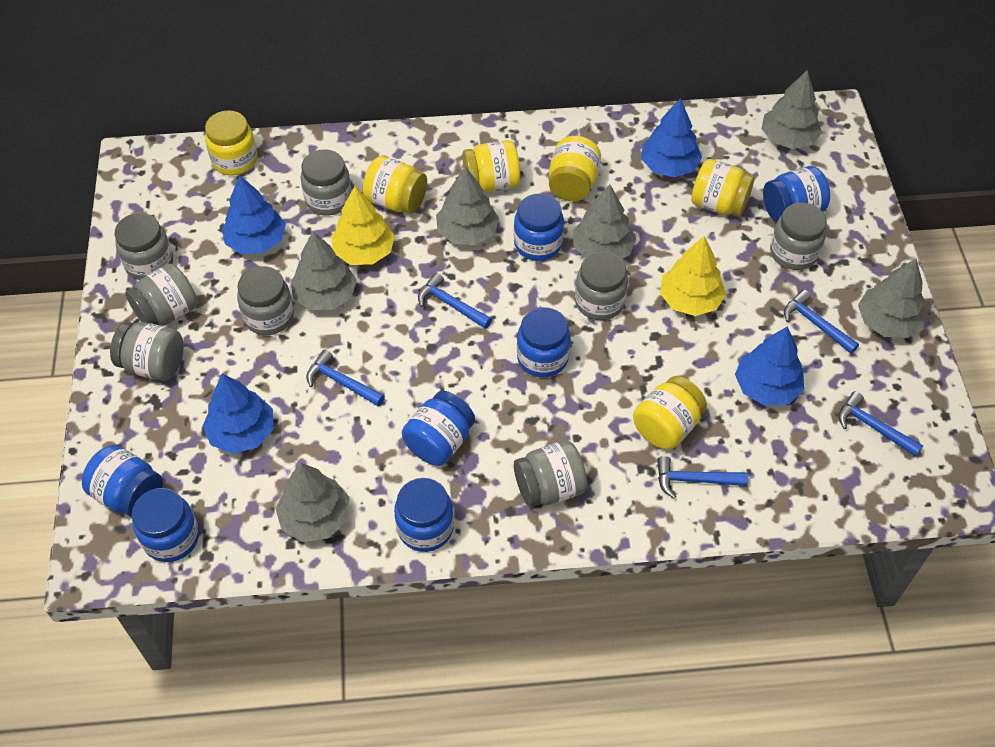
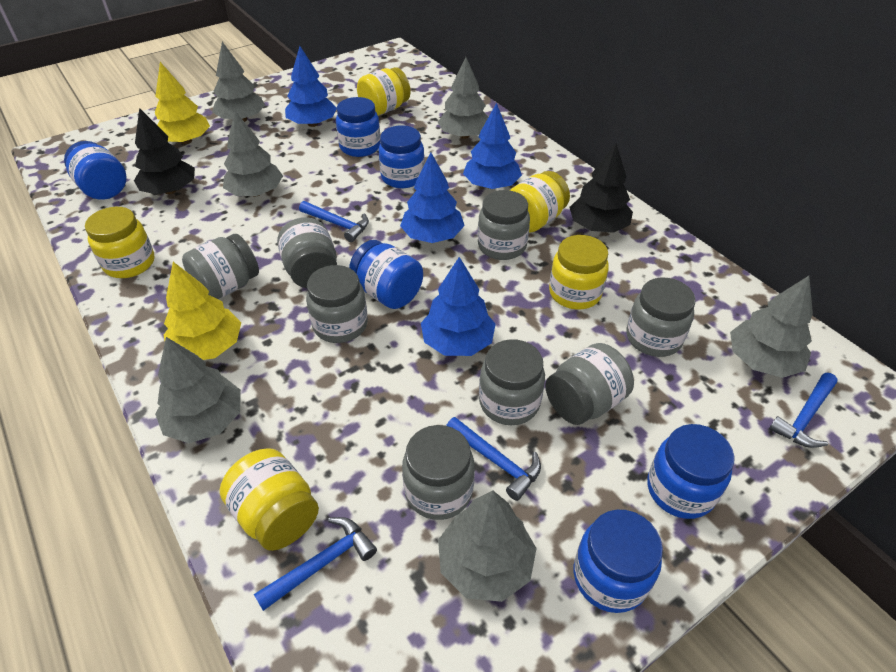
black tree: none = 0 -> [134,108,195,195] [570,143,633,233] = 2
blue hammer: [306,349,385,407] [418,273,492,329] [657,456,748,499] [784,290,859,354] [838,391,923,457] = 5 -> [254,517,377,611] [299,201,369,242] [446,417,541,501] [769,373,838,448] = 4
blue jar: [82,445,163,517] [132,488,199,562] [394,478,454,552] [402,391,475,466] [514,194,564,261] [517,307,571,377] [763,166,830,222] = 7 -> [64,141,127,200] [336,97,381,157] [349,240,423,309] [379,125,425,188] [574,510,663,613] [647,424,735,519] = 6
yellow jar: [205,110,257,176] [363,156,427,214] [463,140,520,192] [549,136,601,201] [633,376,707,450] [691,159,755,216] = 6 -> [85,207,155,278] [220,448,319,551] [357,67,411,116] [510,171,570,233] [549,235,609,310] = 5

